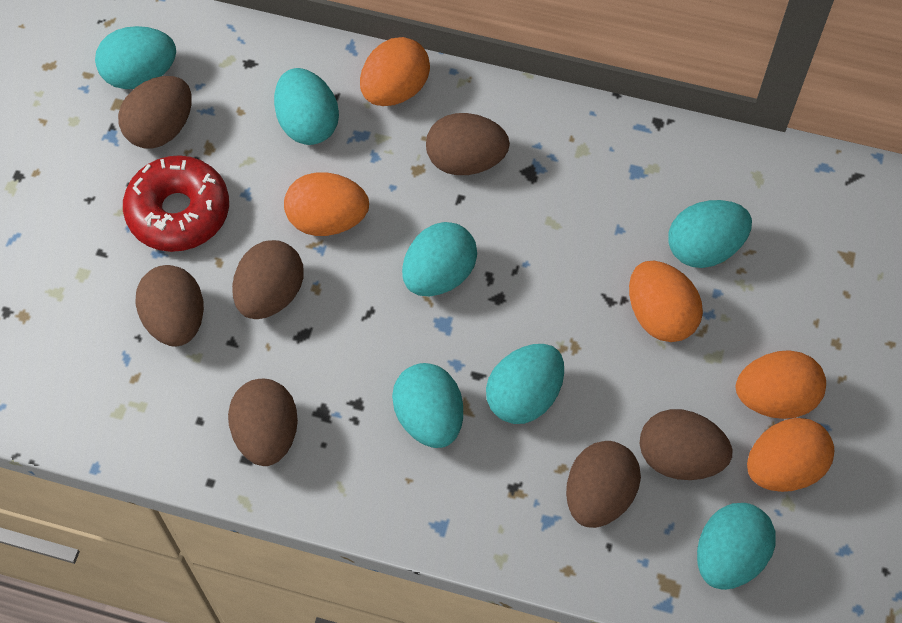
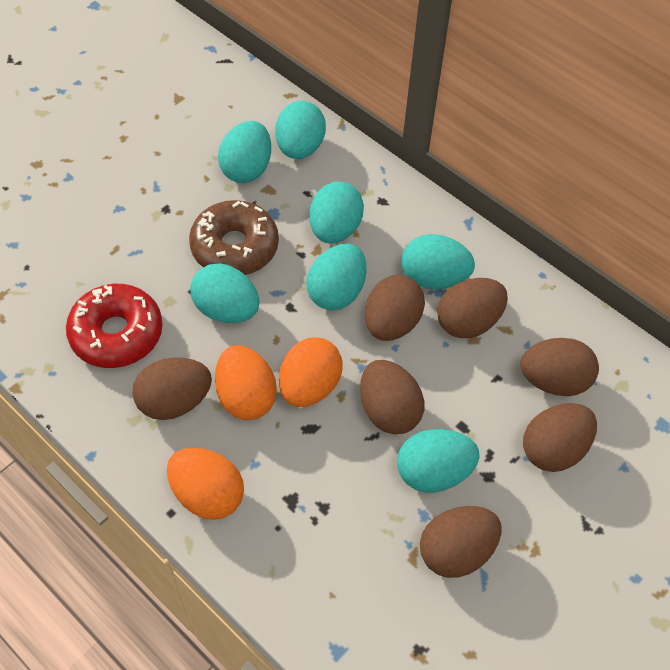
brown donut: none = 0 -> [189,200,279,275] = 1
orange egg: [284,172,369,236] [360,37,430,106] [629,261,703,342] [736,350,826,419] [747,418,834,492] = 5 -> [167,448,244,520] [215,345,277,420] [279,337,343,407] = 3

